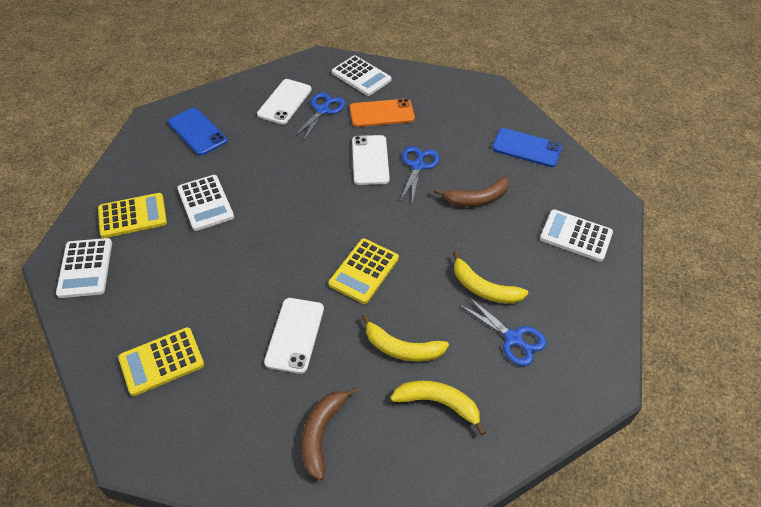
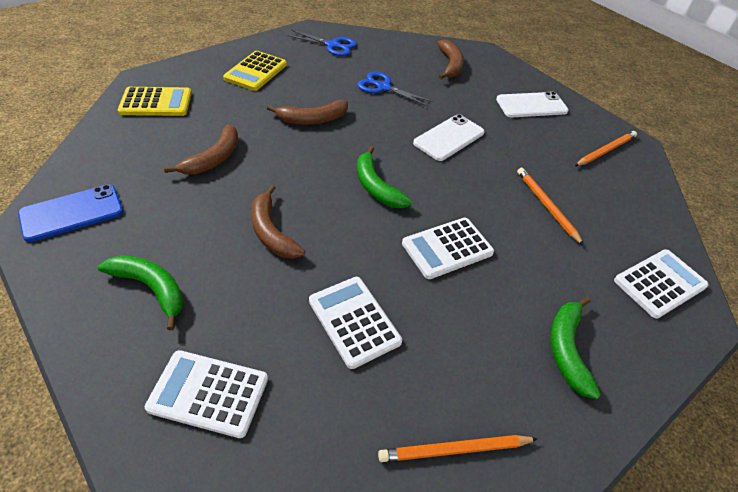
blue phone: [168,108,227,156] [492,128,562,167] = 2 -> [18,184,123,242] = 1
blue scissors: [293,92,345,142] [400,146,440,202] [459,296,546,366] = 3 -> [287,30,357,56] [358,72,434,107] = 2
brown banana: [301,387,358,480] [434,177,510,207] = 2 -> [164,125,238,174] [251,185,305,259] [267,100,348,125] [437,39,464,79] = 4
green banana: none = 0 -> [98,255,183,331] [357,146,412,208] [550,297,601,399] = 3
orange pencil: none = 0 -> [378,435,538,462] [517,168,584,245] [575,131,637,166] = 3
orange phone: [350,98,415,127] = 1 -> none = 0
white phone: [257,79,312,125] [264,298,324,374] [352,135,390,185] = 3 -> [413,114,484,161] [496,92,568,117] = 2
yellow banana: [362,314,449,362] [390,380,486,435] [453,251,528,304] = 3 -> none = 0
yellow calculator: [98,193,167,238] [118,327,204,396] [328,239,399,304] = 3 -> [118,87,192,116] [223,51,287,91] = 2

